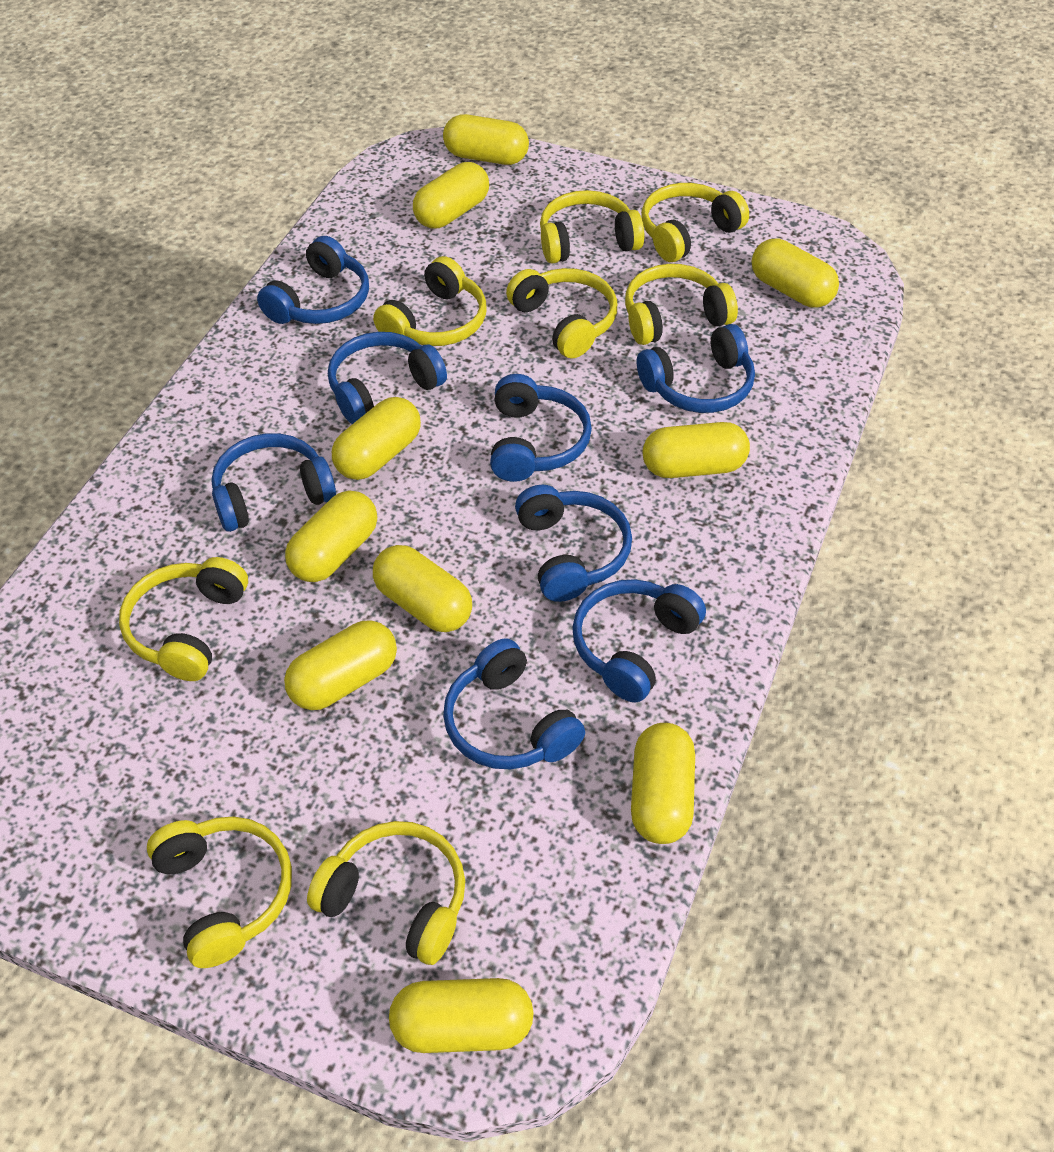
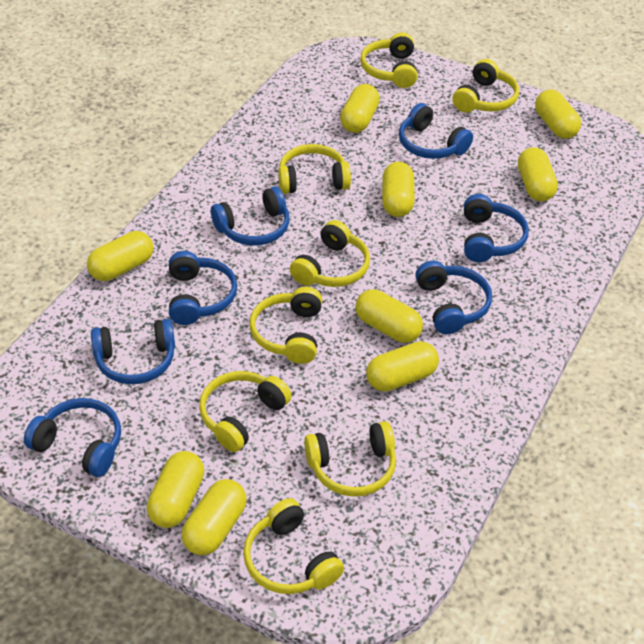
blue headphones: [212,433,336,532] [257,236,369,324] [328,332,447,424] [443,639,585,769] [490,374,592,482] [515,485,632,602] [572,579,706,702] [637,324,755,413] = 8 -> [24,398,121,477] [91,319,175,384] [169,251,237,325] [211,186,290,246] [399,103,473,159] [415,261,492,334] [464,194,529,262] = 7
yellow capsule: [284,620,397,710] [285,491,377,582] [332,397,421,480] [373,545,472,632] [389,978,534,1053] [413,162,489,228] [443,114,529,165] [631,723,695,844] [643,422,750,478] [752,238,839,308] = 10 -> [87,231,153,281] [147,451,204,528] [181,479,247,555] [340,84,380,133] [355,289,423,343] [366,341,439,392] [382,162,415,217] [518,147,558,201] [535,90,581,139] = 9

